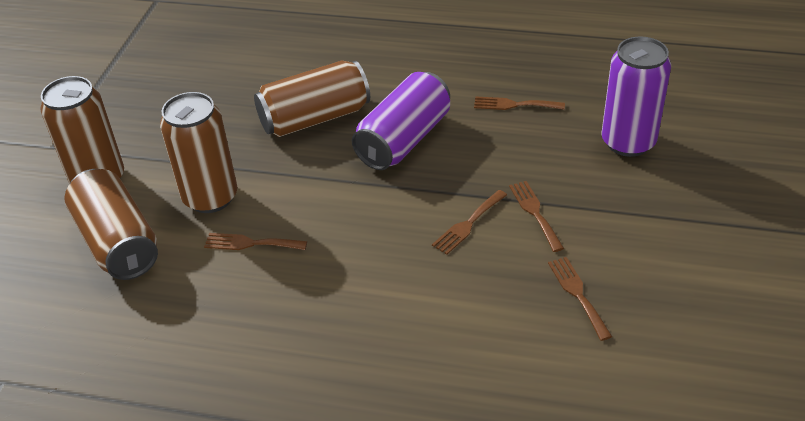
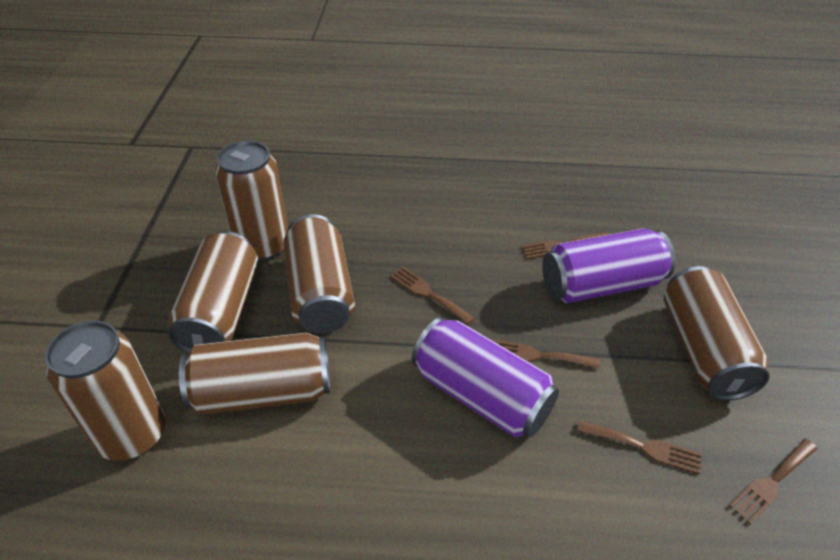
brown can: [40,76,124,184] [64,169,158,280] [160,92,237,213] [254,60,370,137] = 4 -> [45,320,165,461] [168,231,258,353] [179,333,330,415] [215,141,288,261] [283,214,355,334] [663,266,770,401] = 6

